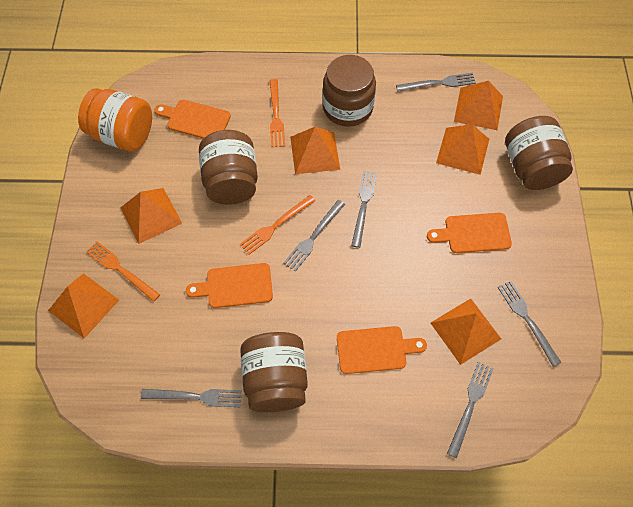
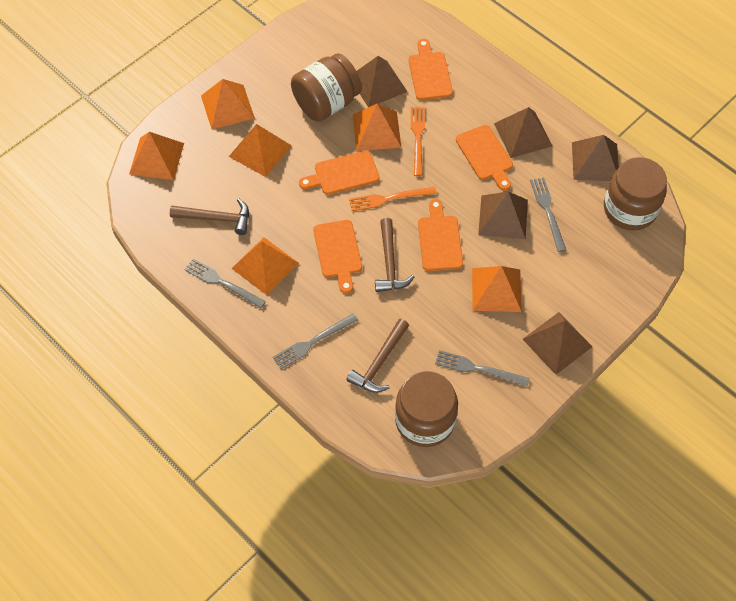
brown hammer: none = 0 -> [170,199,249,235] [346,319,409,393] [375,218,414,292] = 3
brown jar: [199,130,258,205] [240,332,308,412] [322,55,376,127] [505,116,573,190] = 4 -> [291,53,362,122] [395,371,458,447] [604,157,667,231] = 3
brown pyramid: none = 0 -> [357,56,407,107] [478,192,528,239] [494,107,552,158] [522,312,593,375] [572,135,619,181] = 5
grey fork: [141,389,242,407] [283,200,345,272] [351,170,377,248] [396,73,476,92] [447,362,494,458] [498,281,561,367] = 6 -> [184,258,266,309] [273,313,358,369] [435,350,530,387] [530,178,566,252] = 4
orange cutting board: [155,100,231,139] [186,263,273,308] [337,326,427,374] [427,213,512,253] = 4 -> [299,151,380,195] [313,220,362,294] [409,39,453,100] [418,199,463,271] [456,125,513,191] = 5
orange fork: [87,241,160,302] [239,195,315,255] [270,79,285,147] = 3 -> [349,187,437,211] [411,107,425,176] = 2
orange jar: [78,88,152,152] = 1 -> none = 0

